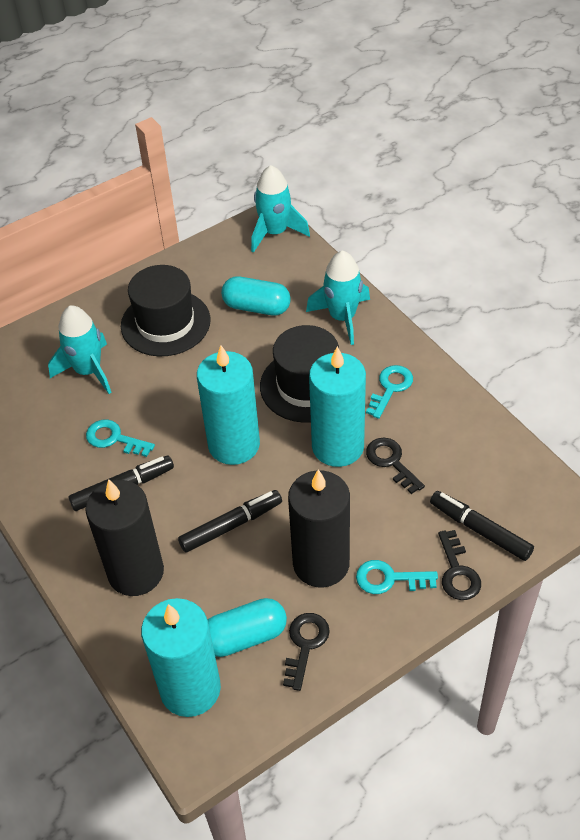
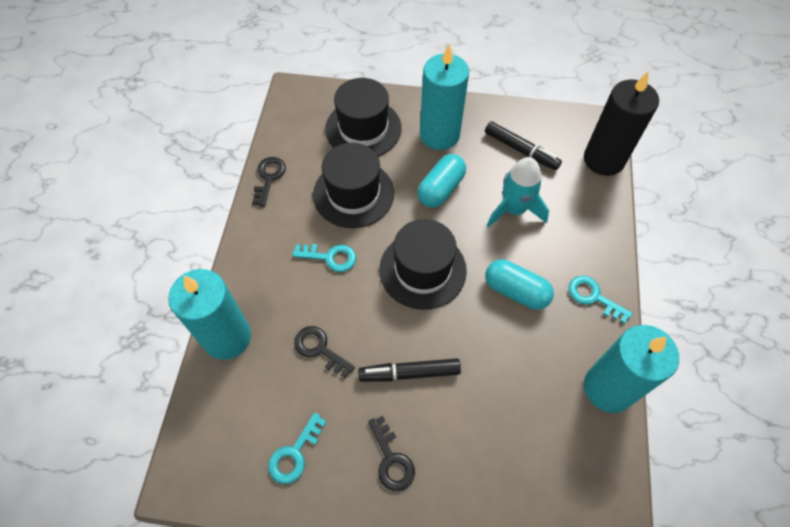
black candle: [85,479,164,596] [288,469,350,588] = 2 -> [584,72,659,176] = 1
black hat: [121,265,211,356] [260,325,339,423] = 2 -> [313,143,394,228] [325,78,402,156] [379,219,467,310] = 3
black marker: [69,456,174,511] [178,490,282,553] [430,491,534,561] = 3 -> [358,358,461,382] [485,121,562,170] = 2
turquoise rocket: [48,305,112,394] [251,165,310,253] [306,250,370,345] = 3 -> [487,157,549,228] = 1

